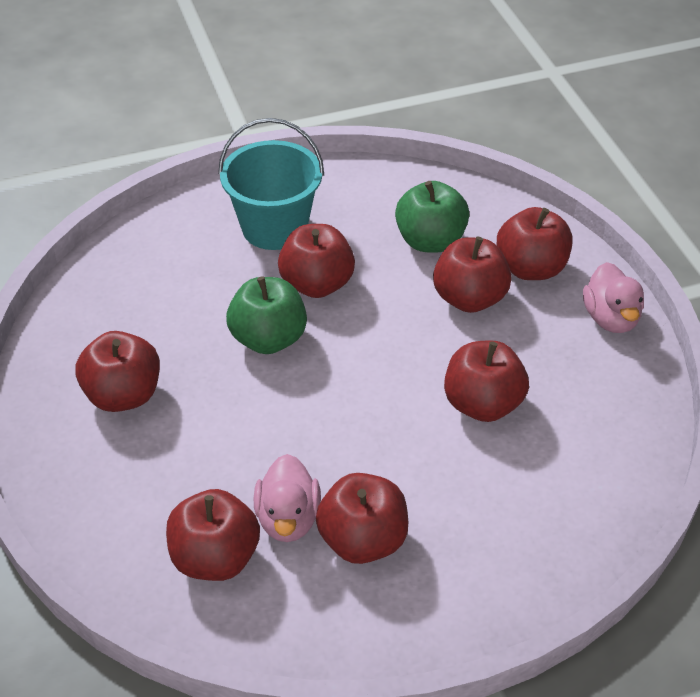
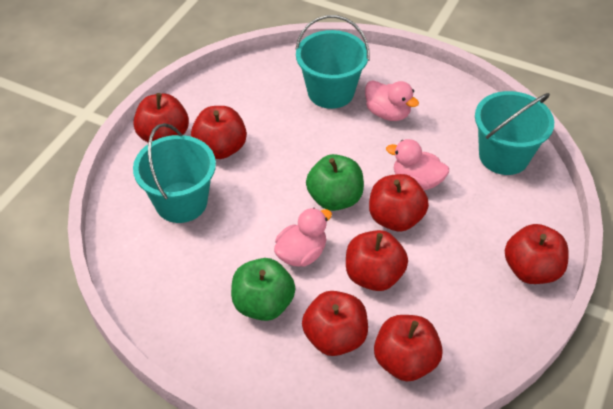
pink duck: [254,454,321,542] [583,262,644,333] = 2 -> [274,208,332,267] [365,80,419,121] [386,139,449,190] = 3
turquoise bucket: [218,118,324,250] = 1 -> [133,123,216,223] [295,15,370,109] [475,91,554,175] = 3

